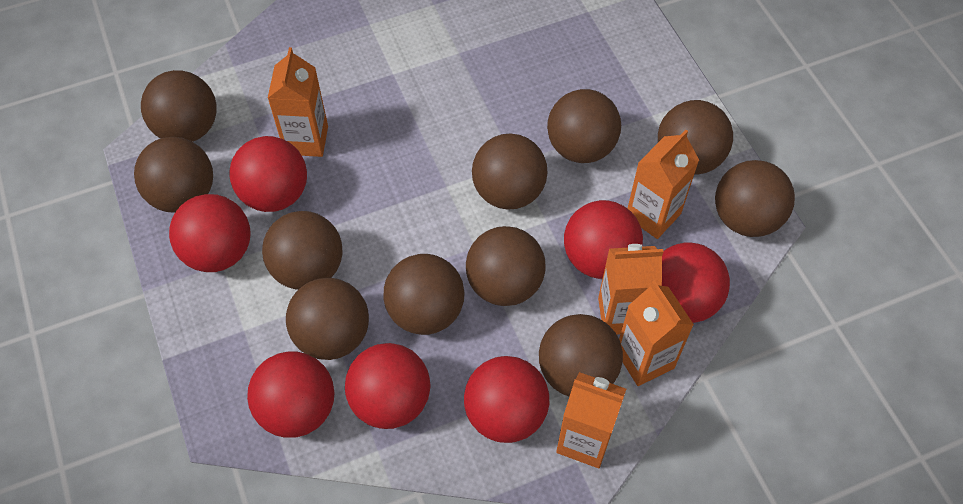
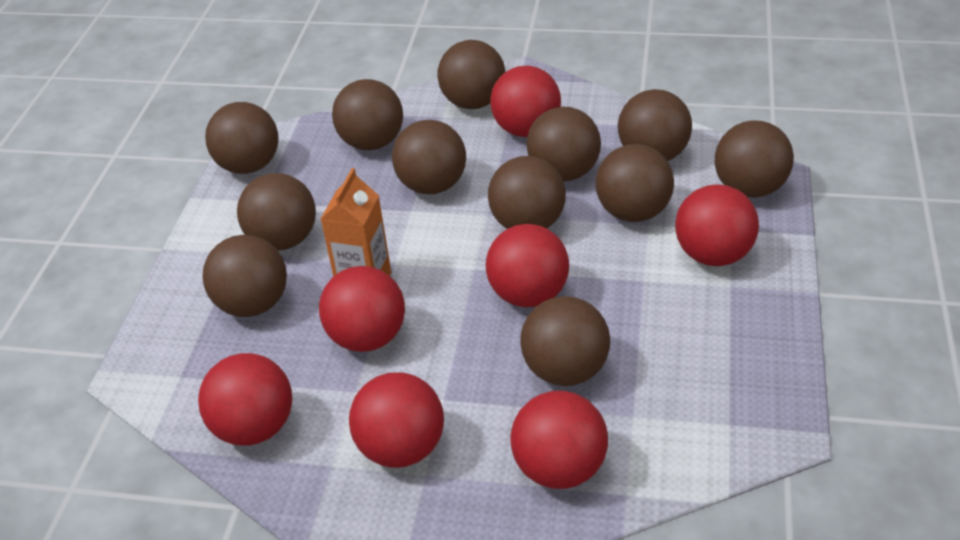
brown ball: [134,137,213,213] [141,70,216,142] [262,211,343,290] [286,278,369,360] [383,254,465,335] [466,226,546,306] [472,134,548,210] [539,314,623,397] [547,89,621,163] [658,100,733,175] [715,160,795,237] = 11 -> [203,235,287,317] [205,102,279,174] [237,173,316,250] [332,79,403,150] [392,120,466,194] [437,40,505,109] [488,156,566,229] [520,296,610,386] [527,107,601,181] [596,144,674,222] [618,89,692,161] [715,120,794,198] = 12
orange carton: [268,47,328,157] [556,372,626,468] [598,244,663,334] [619,280,694,386] [627,130,699,239] = 5 -> [321,168,391,277] = 1

